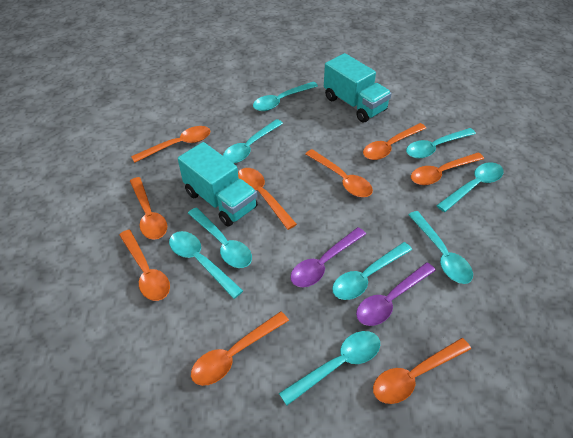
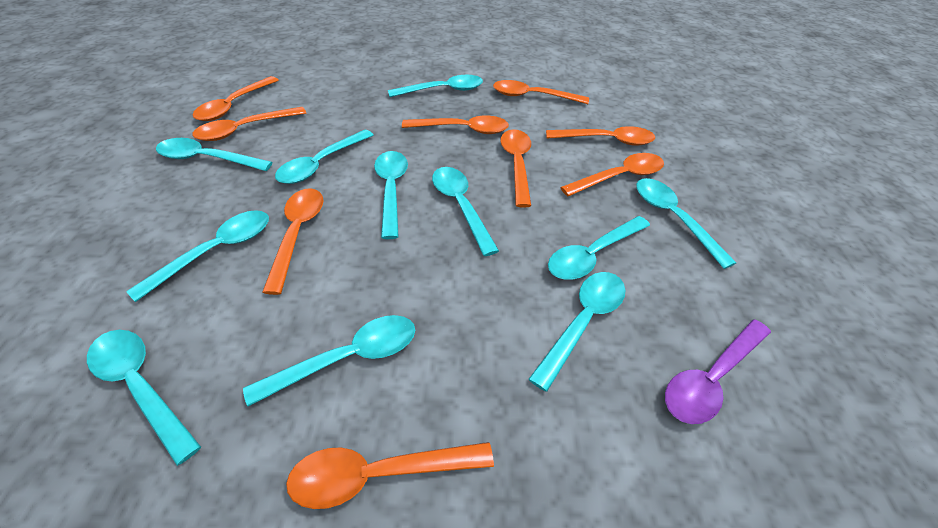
purple spoon: [290,227,366,287] [356,262,436,326] = 2 -> [665,320,771,424] = 1
turquoise spoon: [169,231,243,299] [188,207,252,268] [223,119,283,163] [253,82,318,111] [279,331,380,405] [332,242,412,300] [406,128,476,158] [408,211,473,284] [436,162,504,212] = 9 -> [87,330,201,466] [126,210,269,302] [156,138,272,171] [243,315,415,406] [275,130,373,184] [374,151,408,239] [388,75,483,97] [432,167,499,256] [528,272,625,392] [548,216,650,280] [636,178,736,269] = 11
turquoise truck: [178,142,257,227] [324,53,392,122] = 2 -> none = 0

